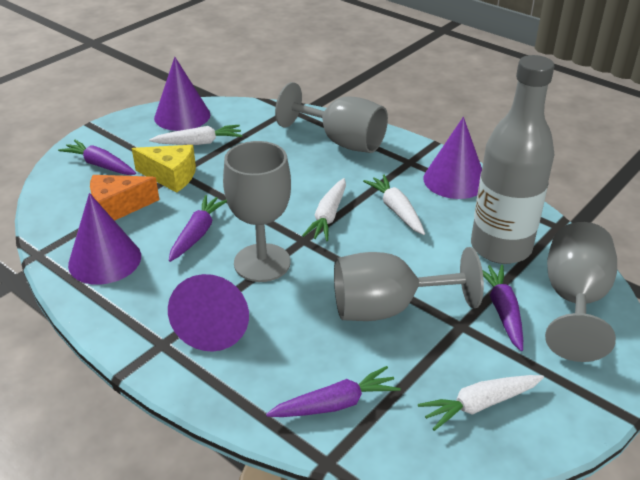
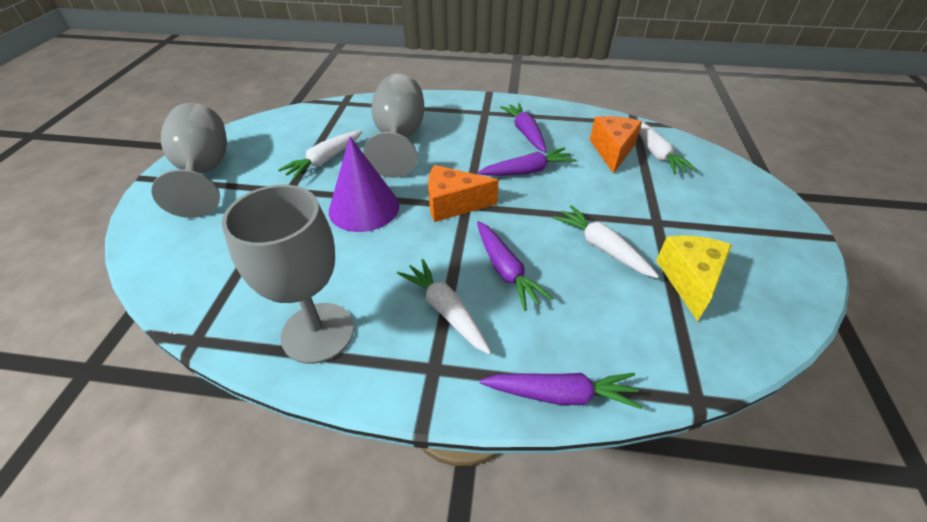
grey bottle: [471,55,554,264] = 1 -> none = 0
grey goblet: [223,141,291,282] [275,82,388,153] [334,247,484,321] [545,222,617,362] = 4 -> [152,103,227,218] [222,185,354,364] [363,74,425,178] = 3
orange cheese: [90,175,160,221] = 1 -> [428,165,499,222] [590,116,642,174] = 2
purple cone: [68,193,141,285] [154,57,210,131] [168,274,249,352] [423,117,482,199] = 4 -> [329,136,400,232] = 1

